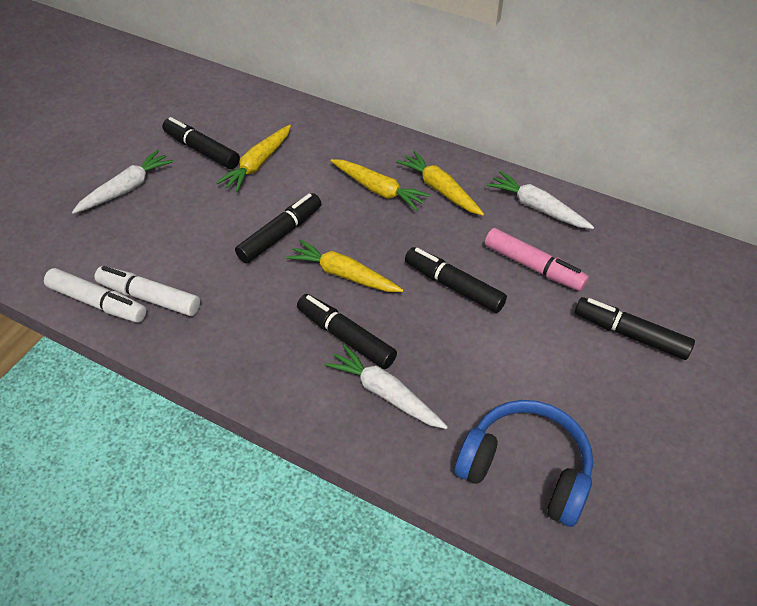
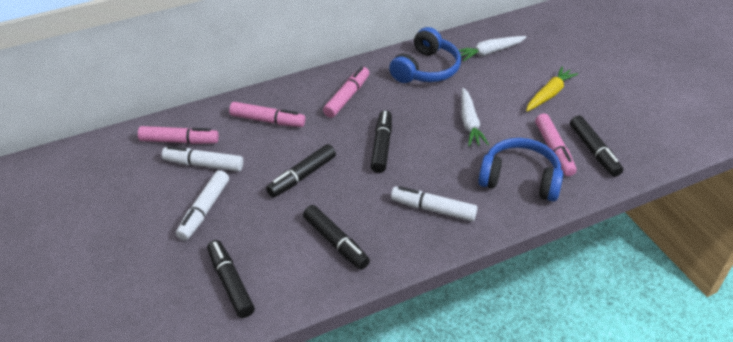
blue headphones: [454,400,593,527] = 1 -> [389,27,461,83] [478,138,563,202] = 2
pink marker: [485,228,589,291] = 1 -> [138,126,219,144] [229,102,305,127] [323,66,369,118] [535,114,577,176] = 4
white carrot: [72,150,173,214] [325,344,448,429] [487,171,594,229] = 3 -> [459,36,526,62] [461,88,489,147] = 2
white marker: [44,268,147,323] [94,266,200,316] = 2 -> [162,146,243,171] [176,170,229,240] [391,186,478,221] = 3
yellow carrot: [216,125,291,192] [286,239,403,292] [330,159,431,211] [396,151,484,216] = 4 -> [526,66,578,112] = 1

